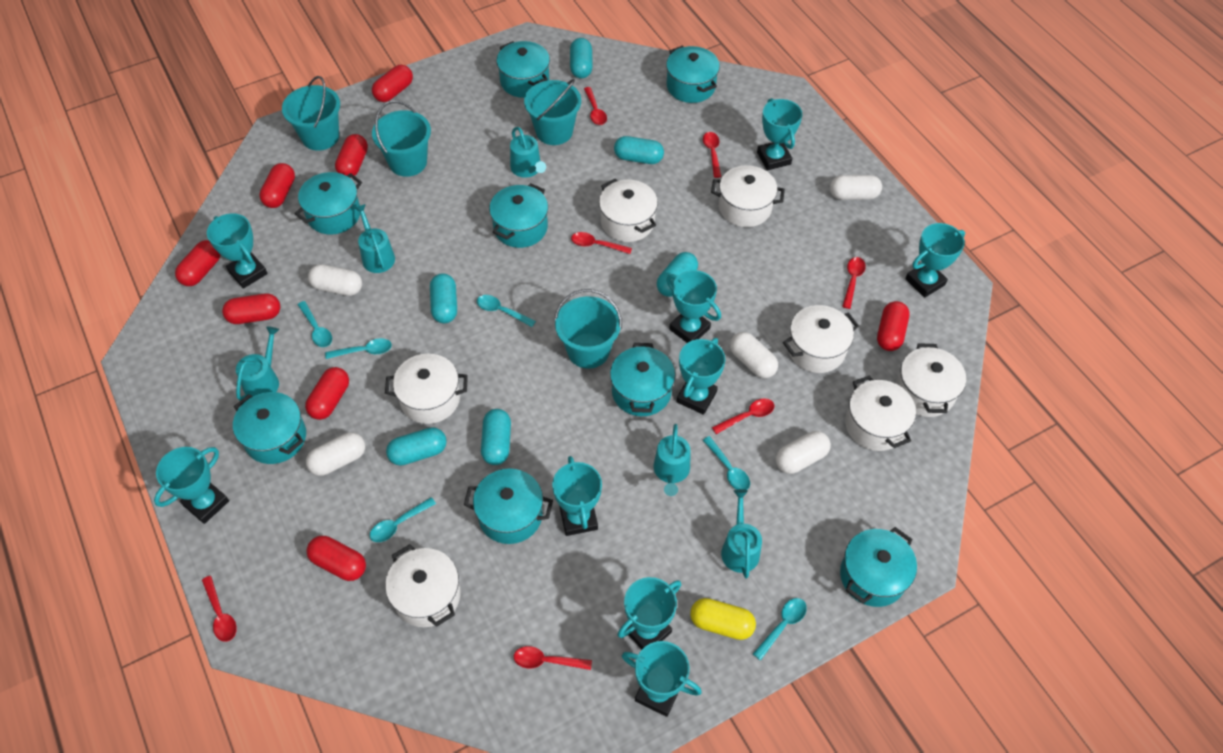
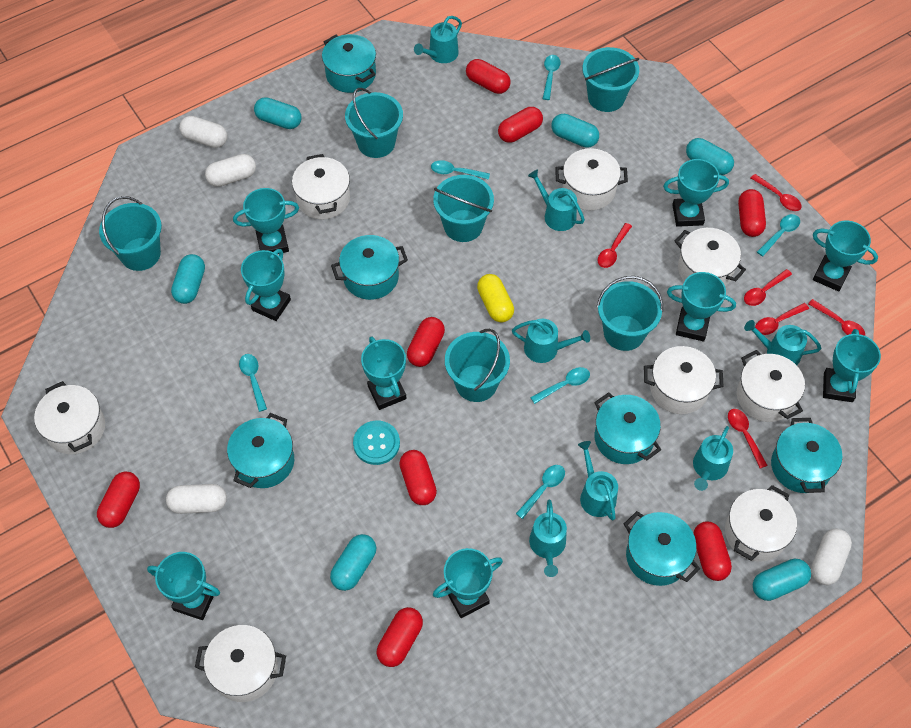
red spoon: [202,576,237,642] [514,646,592,670] [571,232,632,254] [584,87,607,125] [703,132,721,178] [712,398,774,434] [842,257,866,309] = 7 -> [597,223,632,268] [728,409,768,469] [744,269,792,306] [751,174,802,211] [755,303,809,335] [808,299,865,336] = 6
turquoise bucket: [282,76,340,151] [372,101,431,177] [524,79,581,145] [554,289,622,369] = 4 -> [99,196,162,271] [345,88,403,158] [433,175,494,242] [445,329,510,402] [582,47,639,112] [597,276,663,351] = 6
turquoise button: none = 0 -> [353,421,400,465] = 1
turquoise pot: [233,392,306,464] [295,172,362,235] [464,469,553,544] [489,183,548,248] [496,41,550,98] [610,343,675,416] [666,46,720,103] [840,527,917,607] = 8 -> [227,413,294,488] [322,34,376,93] [331,235,408,300] [594,392,661,464] [624,511,700,586] [771,418,842,493] = 6
turquoise watering can: [236,326,279,401] [355,204,395,273] [510,127,546,178] [653,424,691,496] [721,489,762,578] = 5 -> [414,16,462,63] [512,319,590,363] [528,169,585,231] [529,500,567,577] [578,441,618,520] [693,426,733,491] [744,320,821,365] = 7
white capsule: [306,432,365,476] [308,264,362,296] [730,332,778,378] [776,431,831,474] [830,175,882,200] = 5 -> [166,484,227,514] [179,116,227,148] [205,154,256,187] [811,528,852,585] = 4
white pot: [385,354,468,424] [385,544,461,627] [599,179,658,242] [711,165,785,227] [783,305,859,373] [845,375,916,451] [896,343,966,417] = 7 -> [34,381,105,454] [195,625,286,702] [292,154,350,219] [555,148,628,210] [644,346,723,414] [675,228,746,286] [725,485,797,562] [737,350,805,422] = 8

